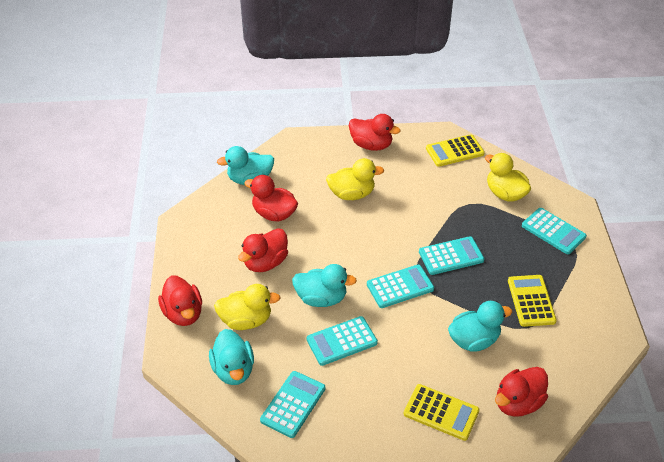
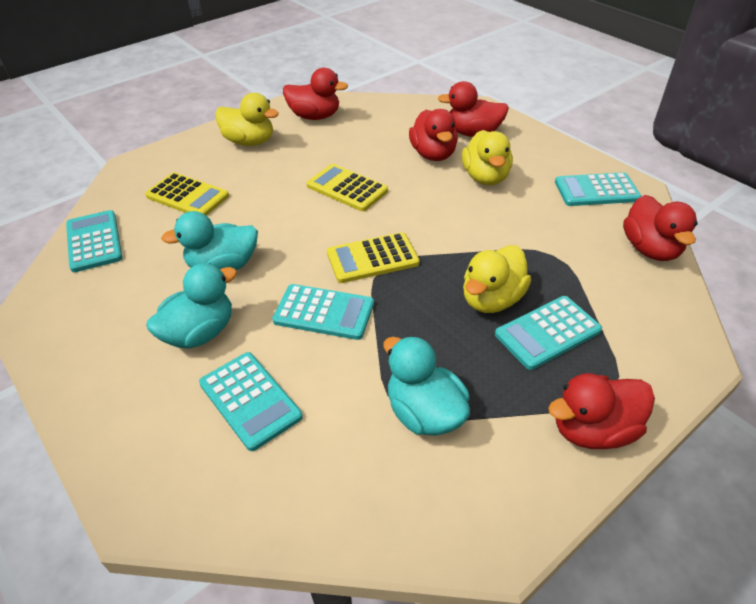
turquoise duck: [209,329,254,385] [217,146,274,185] [292,264,357,307] [448,301,512,352] = 4 -> [146,263,237,349] [161,211,258,270] [383,336,470,436] = 3

